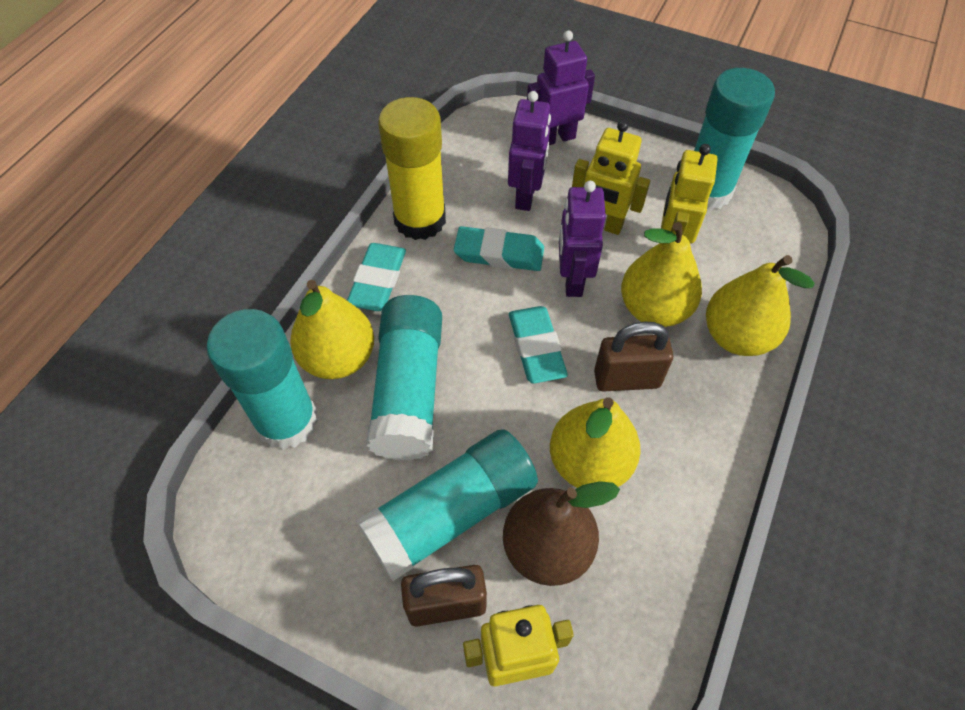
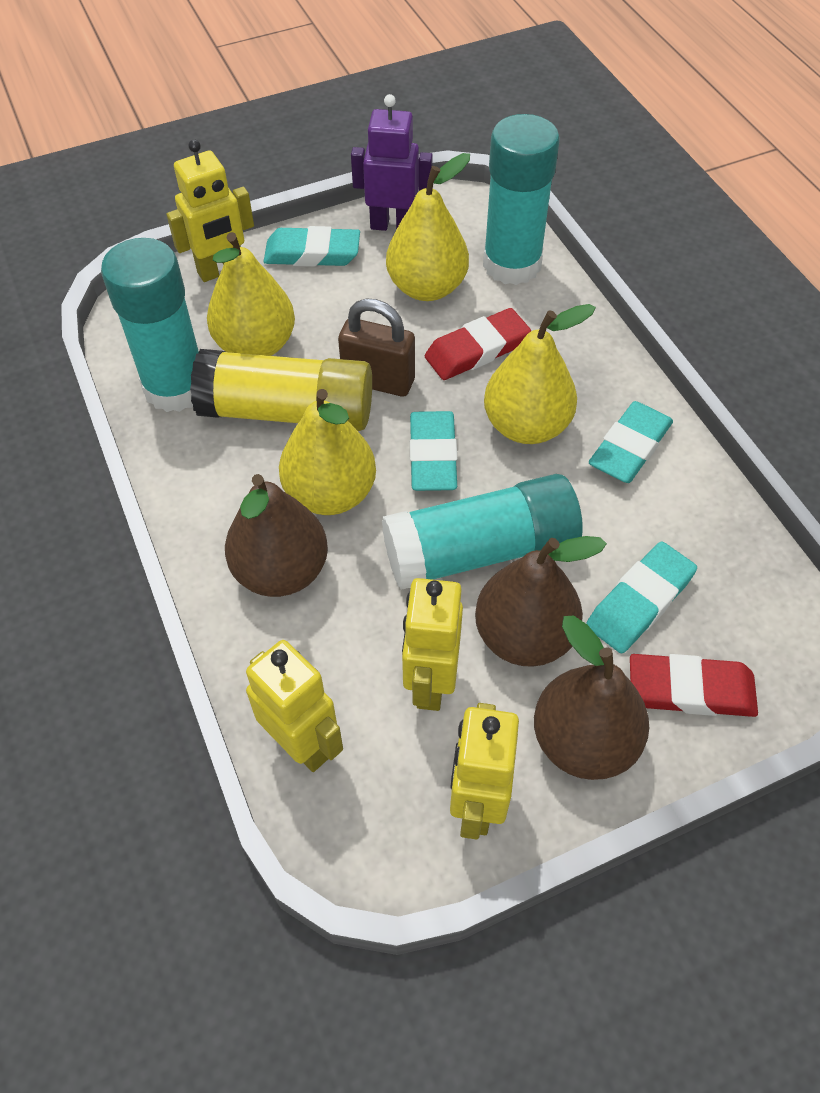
brown padlock: [401,565,487,627] [594,321,673,392] = 2 -> [338,299,415,397] = 1
brown pear: [503,481,620,586] = 1 -> [225,474,328,597] [475,536,607,667] [534,616,649,780] = 3
purple robot: [508,91,551,211] [527,31,595,145] [559,181,606,297] = 3 -> [351,94,433,231] = 1
red eraser: none = 0 -> [425,308,531,380] [630,654,758,717] = 2
turquoise eraser: [347,243,406,311] [454,226,544,271] [509,306,568,384] = 3 -> [264,226,360,267] [410,411,457,491] [586,541,697,654] [589,401,673,483] = 4
turquoise glue stick: [207,309,318,450] [357,429,538,581] [366,295,442,461] [694,68,775,210] = 4 -> [101,238,199,412] [382,474,583,590] [483,114,560,285] = 3
yellow robot: [463,605,574,687] [572,121,650,235] [661,144,718,243] = 3 -> [166,139,254,282] [246,640,343,772] [402,578,463,711] [450,703,519,840] = 4

